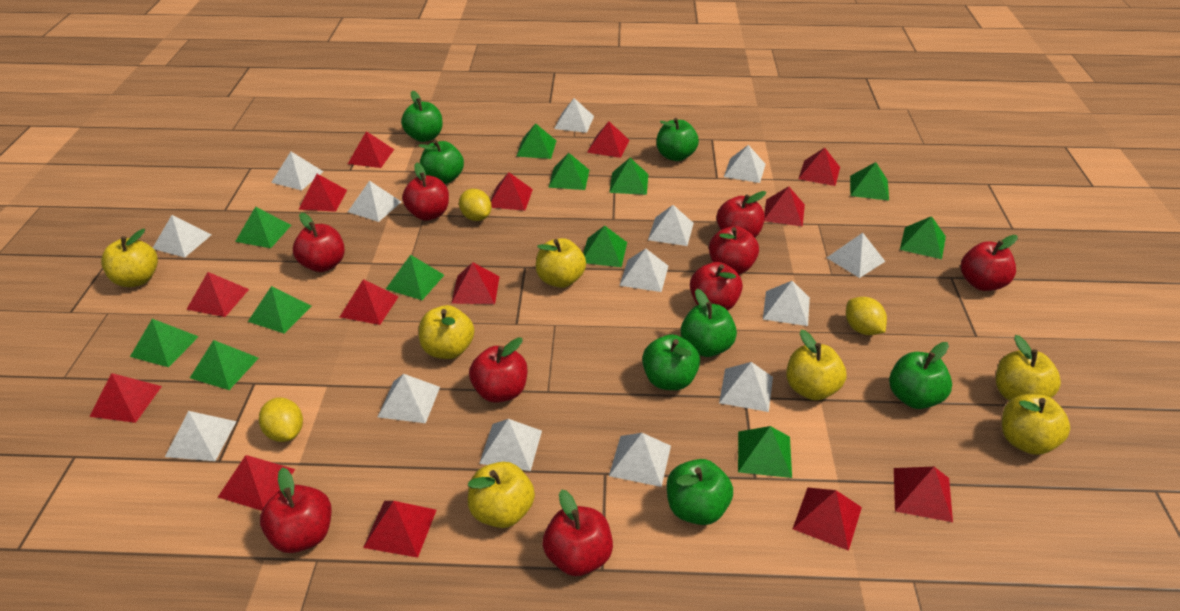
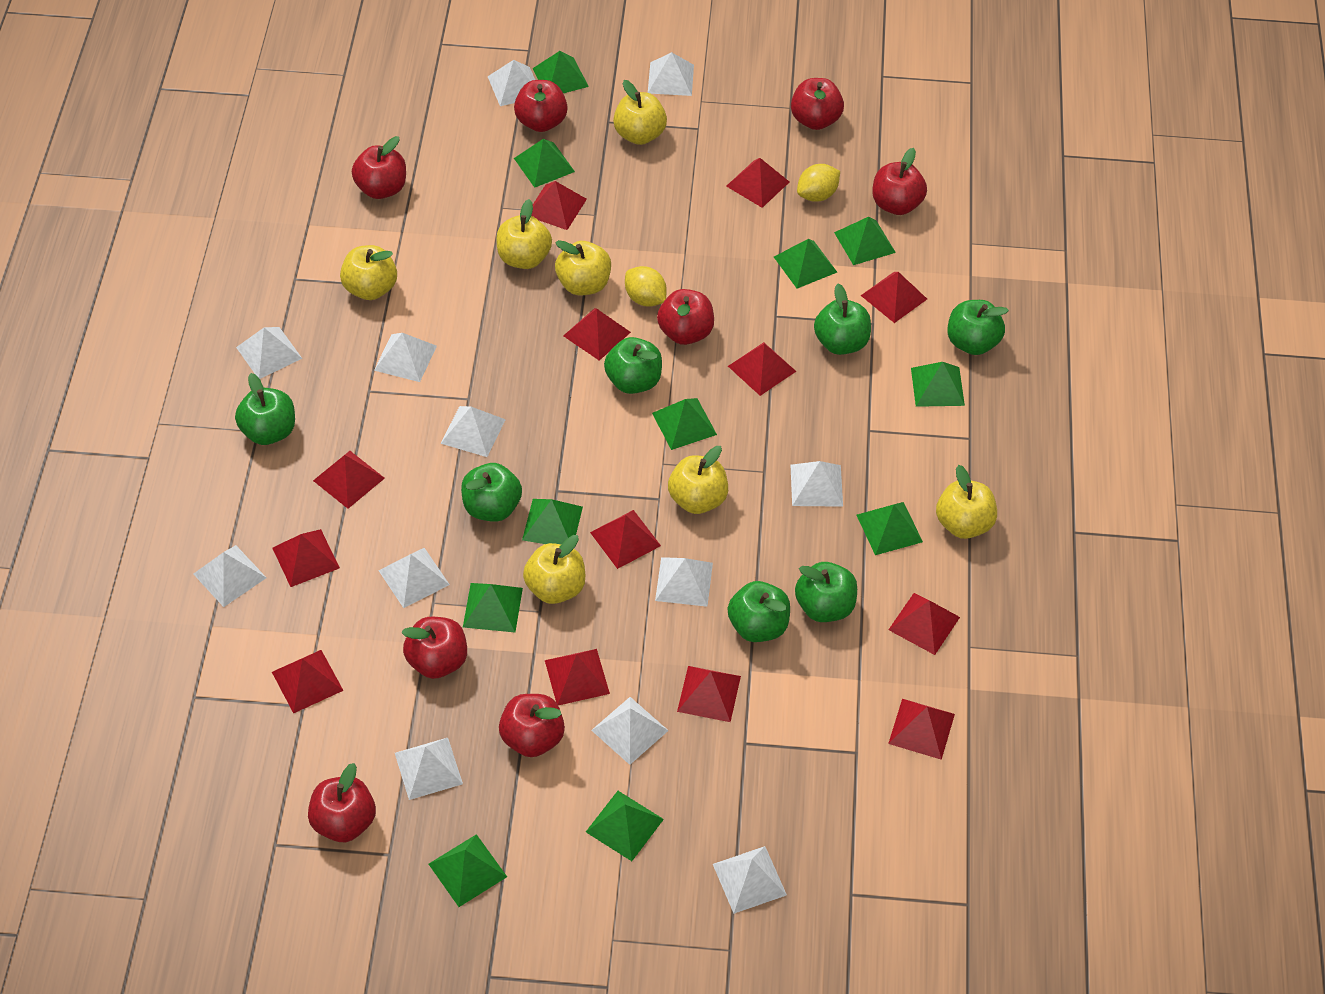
green pyramid: [130,319,199,367] [190,340,259,390] [235,207,291,248] [248,286,311,333] [386,255,444,300] [516,123,556,159] [548,153,589,190] [583,225,627,267] [609,158,648,195] [738,426,792,478] [850,162,889,201] [900,216,946,259] = 12 -> [429,834,507,907] [463,583,523,632] [514,139,575,188] [522,499,583,544] [532,51,589,93] [586,791,664,861] [652,398,717,450] [774,239,837,288] [834,217,896,265] [857,502,923,555] [911,362,965,407] = 11
red apple: [260,467,331,553] [293,213,345,272] [402,163,449,221] [469,337,527,403] [543,489,613,576] [690,262,743,311] [709,226,759,274] [717,191,766,237] [961,235,1018,291] = 9 -> [308,763,376,842] [352,136,406,199] [401,617,467,679] [499,694,565,757] [514,80,568,132] [657,289,714,345] [791,78,844,130] [872,148,927,215] = 8
red pyramid: [89,373,162,423] [186,272,249,317] [218,455,295,511] [299,174,347,212] [340,279,399,325] [348,131,394,168] [363,501,436,558] [451,262,500,304] [491,172,533,211] [587,121,630,158] [764,186,805,227] [793,488,862,551] [798,147,840,186] [894,467,953,522] = 14 -> [272,529,340,587] [272,650,344,714] [313,451,385,509] [531,181,587,230] [545,649,610,705] [563,308,631,361] [590,510,661,569] [677,666,741,722] [726,158,789,208] [728,342,796,396] [861,272,927,323] [888,699,955,760] [889,593,960,655] = 13
white pyramid: [153,215,212,258] [165,411,236,461] [271,152,324,190] [348,181,401,222] [378,374,440,423] [479,419,542,471] [554,98,594,133] [609,433,671,487] [619,248,668,292] [648,205,694,246] [719,362,773,412] [724,145,766,183] [763,281,810,326] [827,233,885,278] = 14 -> [193,545,267,607] [236,327,302,379] [374,333,437,382] [379,548,450,608] [395,738,463,800] [441,406,506,457] [487,60,535,106] [591,697,669,765] [648,52,694,96] [655,557,713,607] [713,846,787,914] [790,461,843,507] = 12
yellow lemon: [259,397,303,442] [459,189,492,221] [846,297,887,335] = 3 -> [625,266,667,307] [797,164,840,202] = 2

